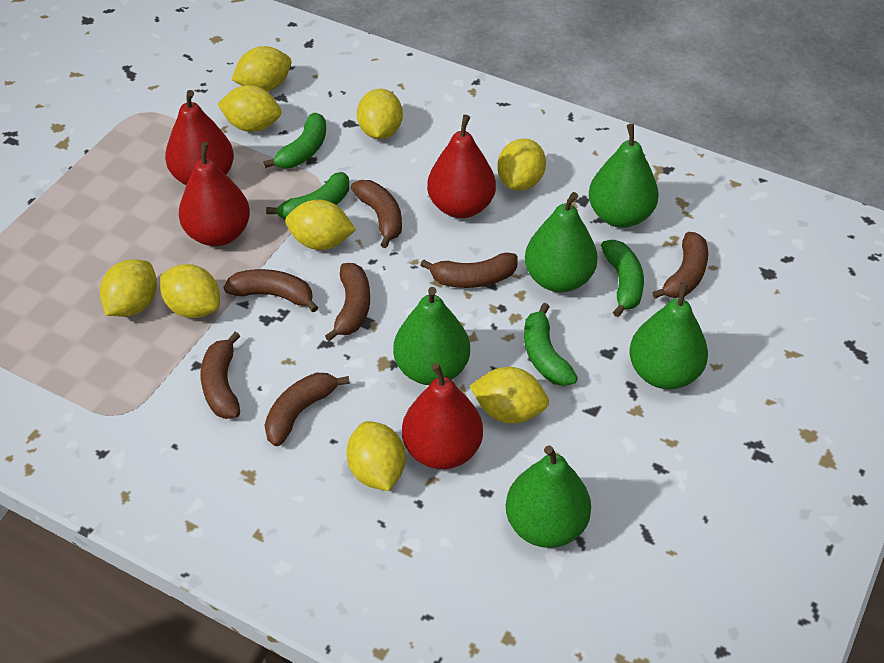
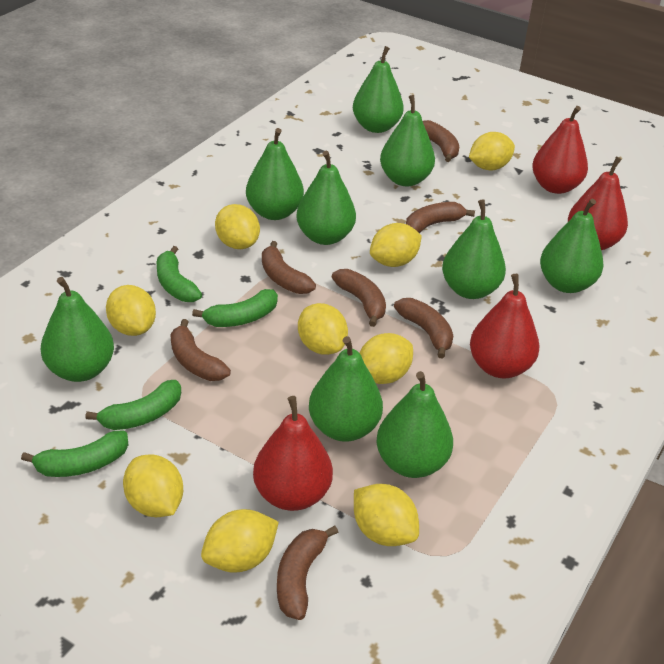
green pear: [393,287,470,385] [506,445,591,548] [525,192,598,292] [589,124,658,228] [629,282,708,389] = 5 -> [41,277,114,382] [246,128,304,220] [296,151,356,245] [309,336,383,442] [353,46,404,133] [376,371,453,478] [380,95,435,186] [442,200,506,299] [540,199,604,293] = 9

